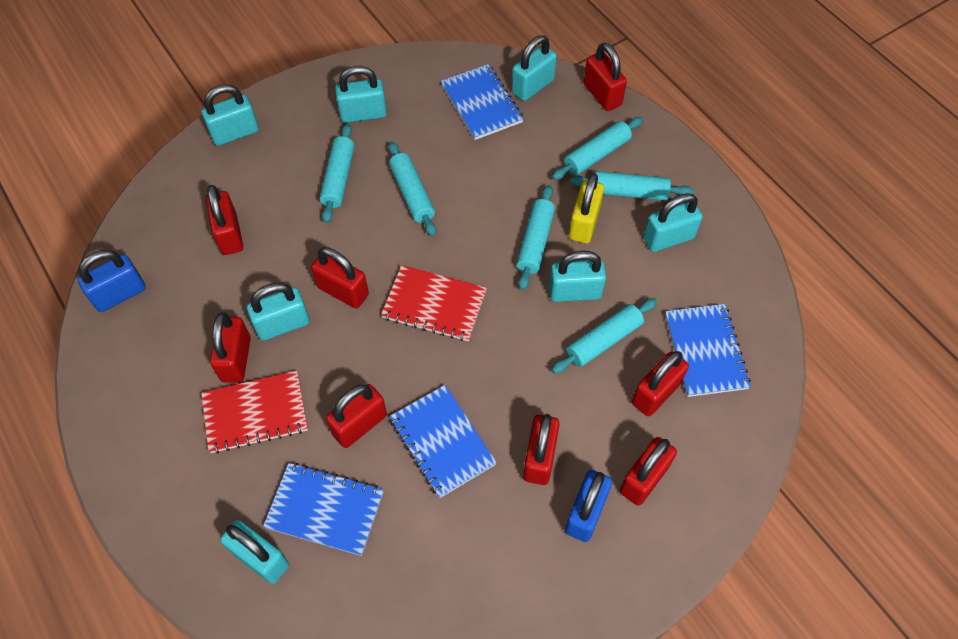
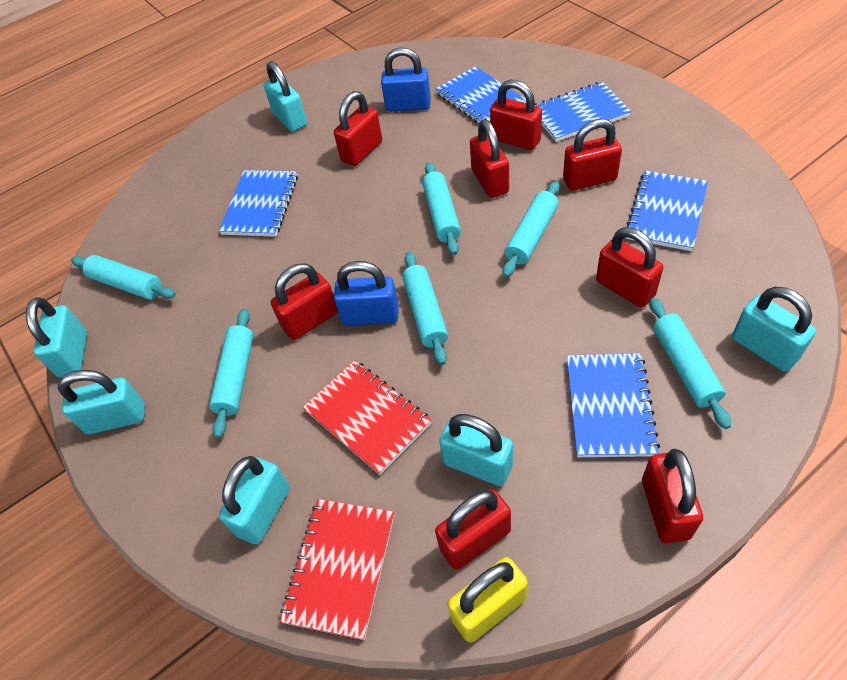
blue notebook: [263,463,384,556] [389,385,497,498] [441,64,524,140] [665,304,751,397] = 4 -> [219,170,298,237] [436,66,526,123] [535,82,631,142] [567,353,660,457] [626,171,708,251] = 5
turquoise padlock: [201,84,259,146] [220,520,289,584] [247,283,310,341] [335,66,387,123] [512,35,557,101] [549,251,606,302] [644,193,703,252] = 7 -> [26,297,87,377] [58,370,145,435] [219,456,290,544] [264,61,307,132] [439,414,513,486] [732,287,816,372] = 6

